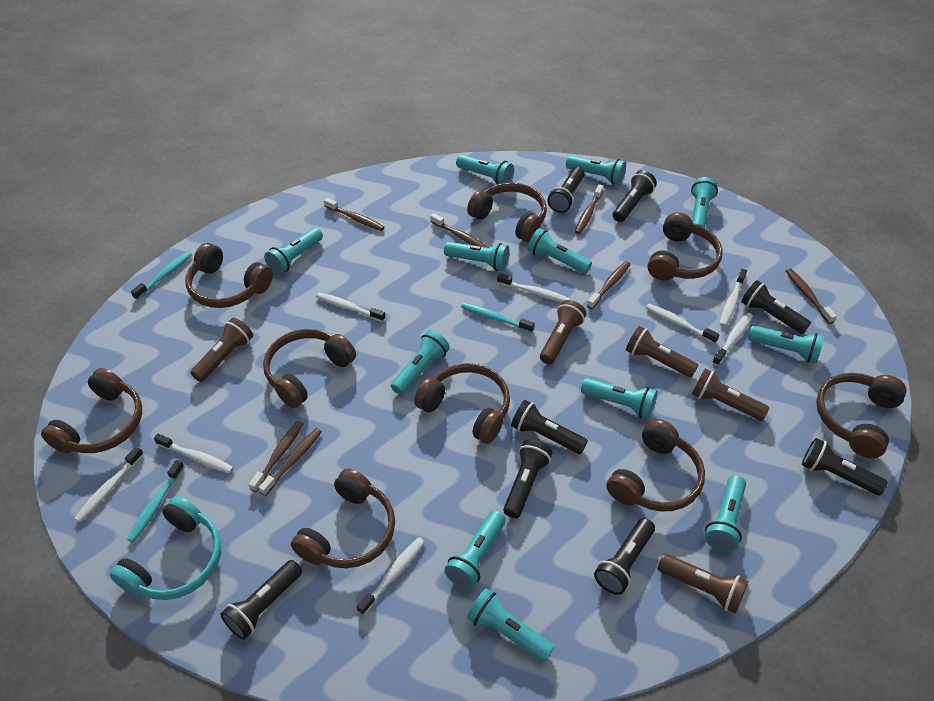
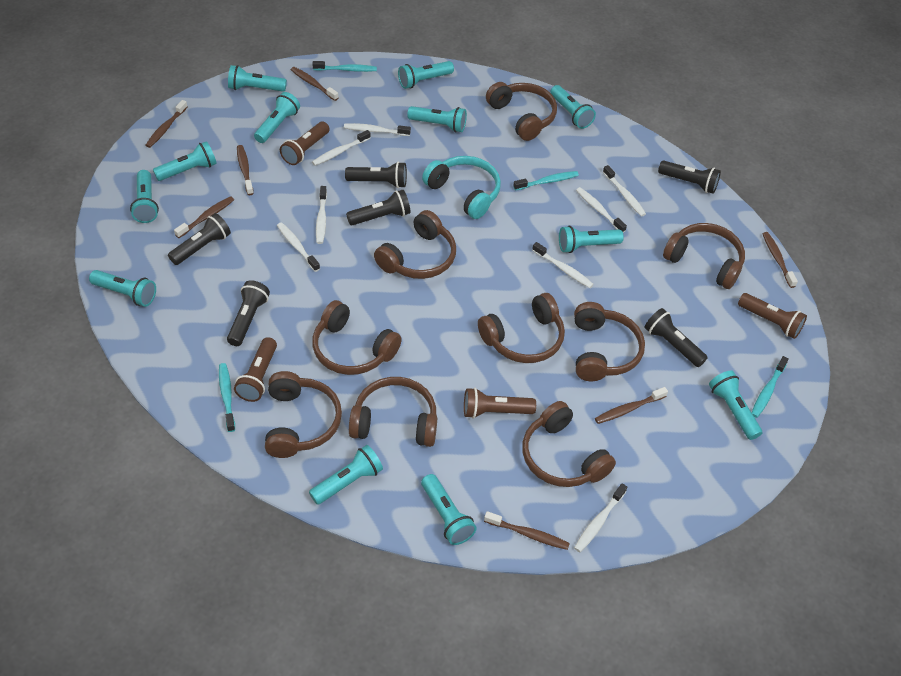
black flashlight: [220,560,302,640] [503,439,552,518] [511,400,588,454] [547,167,585,213] [594,518,655,595] [613,170,657,222] [741,280,811,334] [802,438,888,495] = 8 -> [168,213,231,265] [227,280,270,346] [345,162,407,188] [346,190,411,225] [644,308,708,367] [658,161,721,194] = 6
brown flashlight: [190,318,253,382] [540,300,586,364] [626,326,698,378] [658,554,748,614] [692,368,769,421] = 5 -> [234,337,277,402] [280,122,330,165] [464,388,536,419] [738,293,807,339] = 4
turquoise toothbrush: [127,460,184,542] [131,251,192,300] [461,302,535,333] = 3 -> [219,363,235,432] [312,61,377,72] [513,171,579,191] [752,356,789,418] = 4

